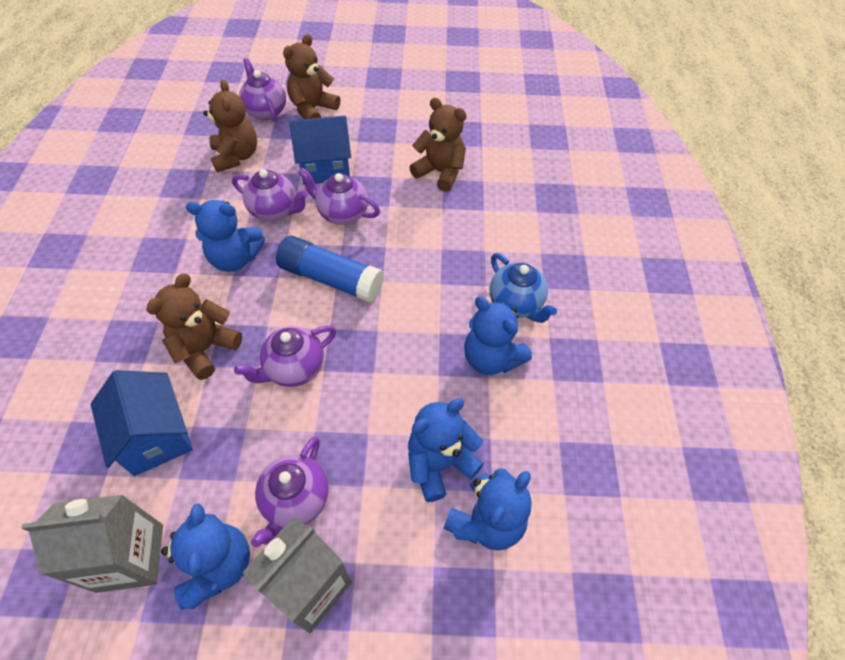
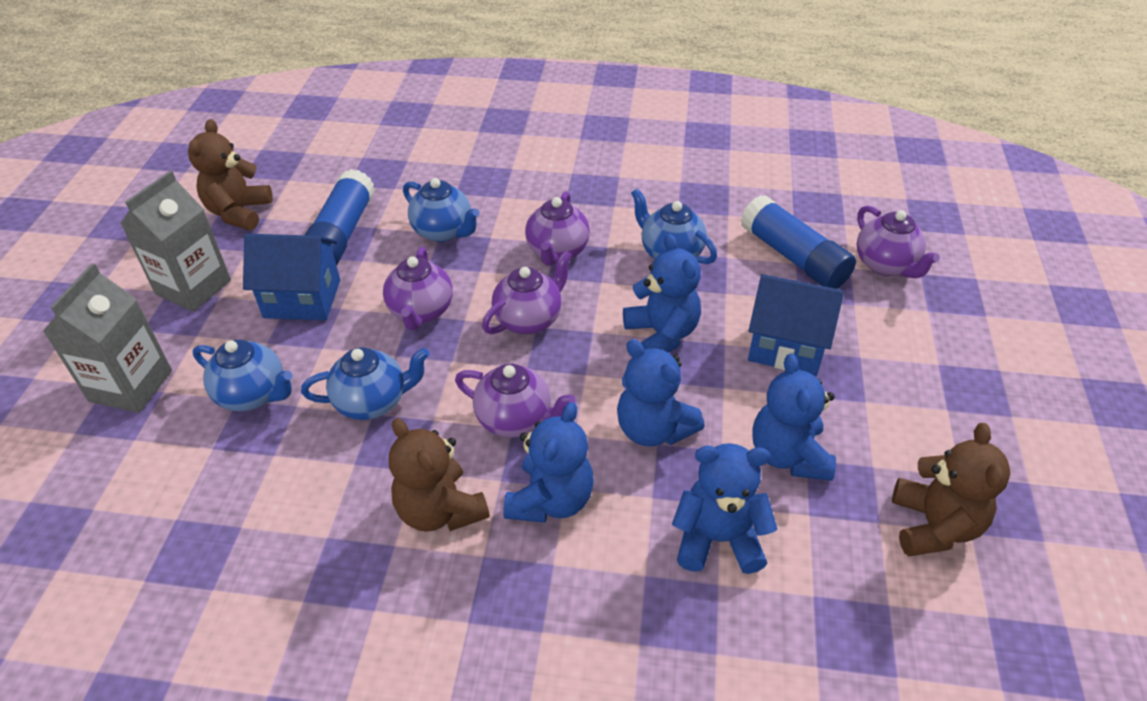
blue glue stick: [276,236,384,303] = 1 -> [305,169,375,265] [740,195,856,289] = 2
blue teapot: [490,253,557,323] = 1 -> [193,340,292,411] [301,348,430,420] [403,178,479,242] [631,188,717,264] = 4
brown teddy bear: [146,273,242,380] [203,80,257,172] [283,34,340,119] [409,98,467,192] = 4 -> [188,119,273,230] [389,418,490,532] [892,423,1010,556] = 3

